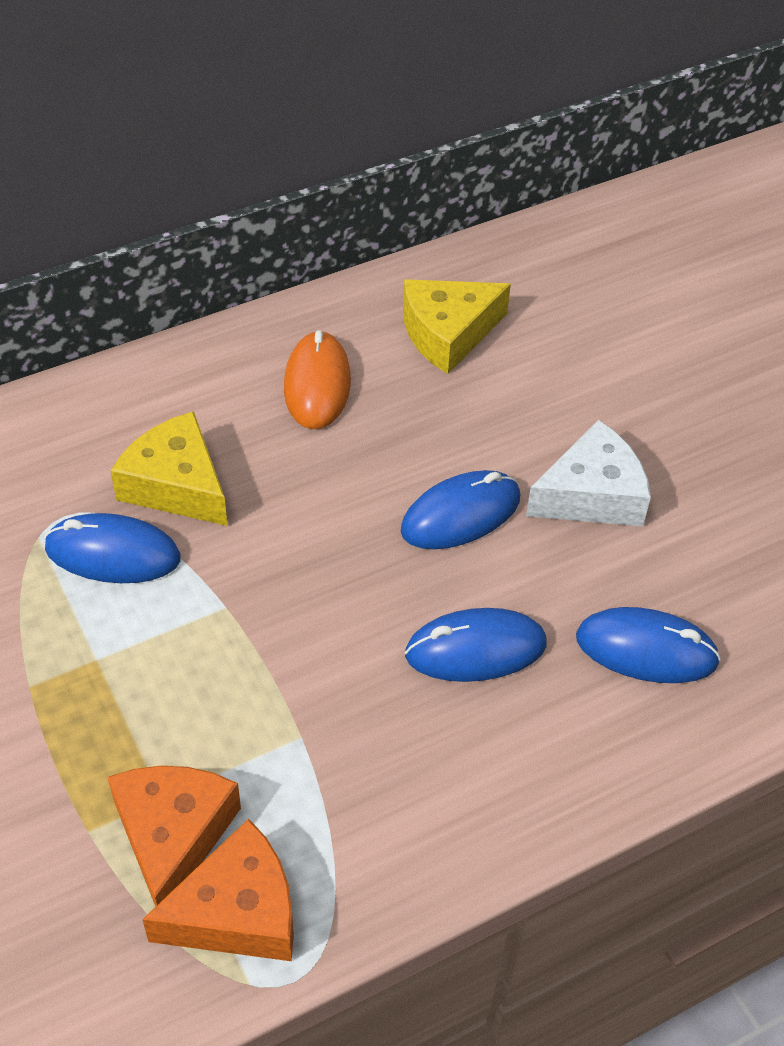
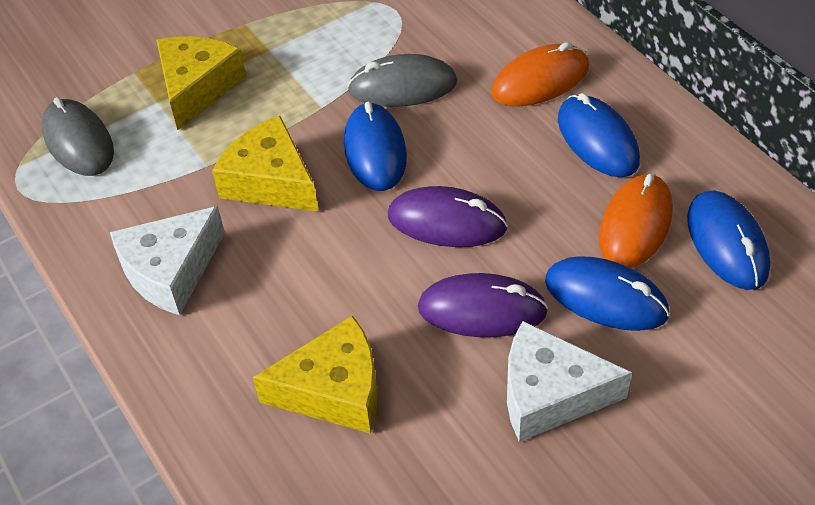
grey mouse: none = 0 -> [42,97,114,176] [347,54,457,107] = 2
orange cheese: [107,766,241,907] [142,819,294,961] = 2 -> none = 0
orange mouse: [284,330,351,429] = 1 -> [491,42,589,106] [599,174,673,268] = 2
purple mouse: none = 0 -> [388,186,508,247] [418,273,548,337] = 2
white cheese: [526,420,651,526] = 1 -> [110,206,225,315] [507,321,632,442] = 2
yellow cheese: [111,411,228,526] [403,279,511,374] = 2 -> [156,36,246,130] [212,116,318,211] [253,315,378,434] = 3

